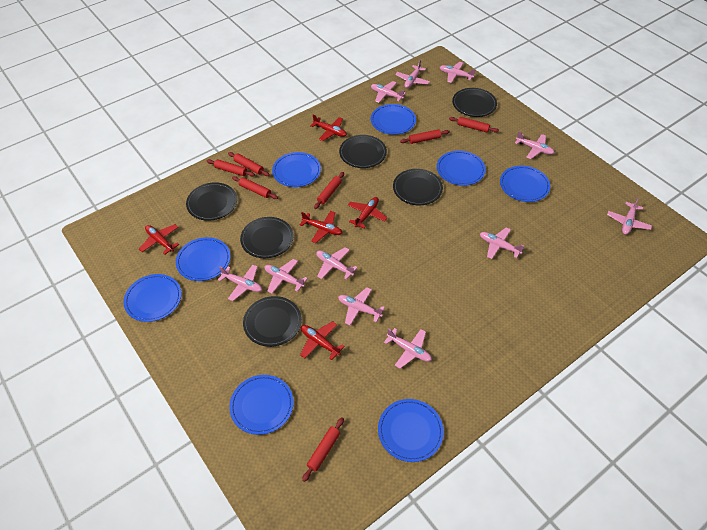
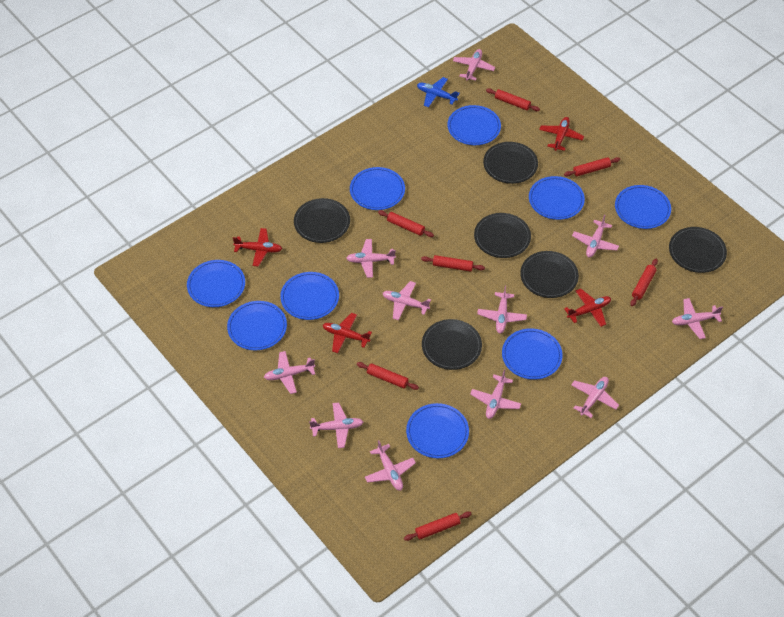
blue plane: none = 0 -> [417,77,460,107] = 1
blue plate: [123,274,181,322] [176,237,231,281] [229,375,293,435] [272,152,321,187] [371,104,416,135] [378,399,444,462] [437,151,486,186] [500,166,550,202] = 8 -> [187,260,245,307] [227,301,287,350] [280,272,339,320] [350,167,405,210] [406,403,469,458] [447,105,501,145] [502,328,563,380] [529,176,585,220] [615,185,671,229] = 9
red plane: [139,224,179,255] [300,211,342,243] [300,321,345,360] [310,115,347,141] [348,197,387,228] = 5 -> [233,228,282,267] [323,313,372,353] [539,117,584,151] [564,288,611,327] = 4

